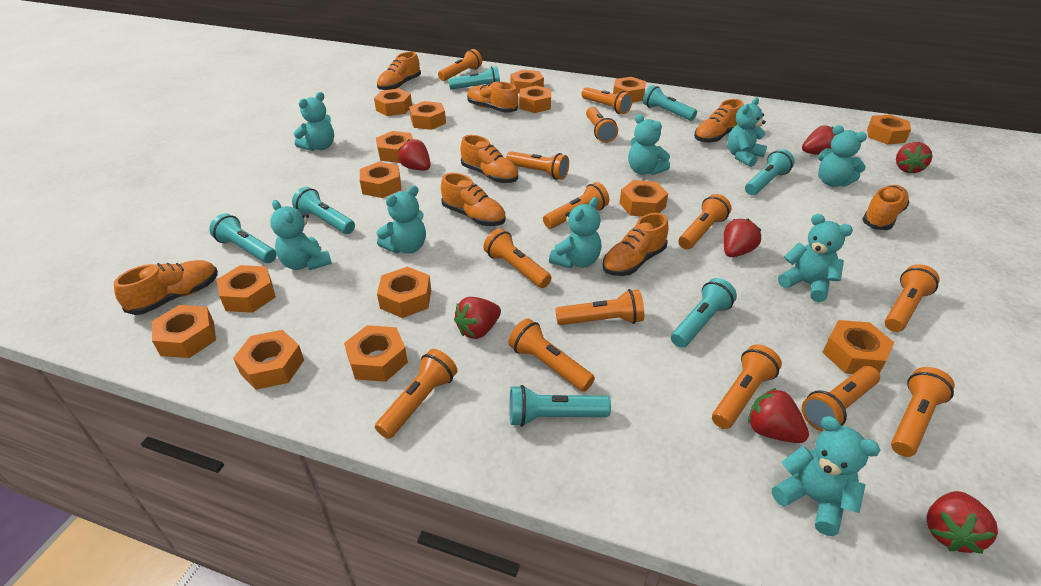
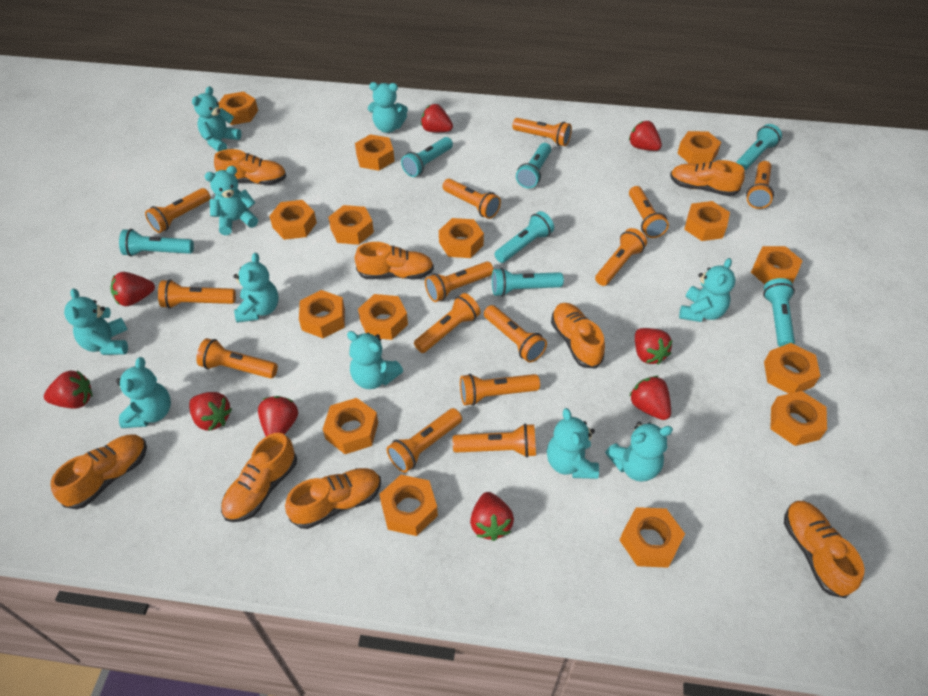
red strawberry: [398,139,431,170] [454,297,501,339] [723,219,761,257] [748,388,809,443] [802,126,835,155] [896,142,932,173] [927,491,998,554] = 7 -> [44,370,92,409] [110,272,155,306] [189,392,232,431] [258,396,298,436] [421,104,453,132] [470,492,514,541] [629,121,662,151] [629,376,671,420] [635,328,672,365] = 9
turquoise teddy bear: [270,200,332,270] [294,92,334,151] [377,186,426,254] [549,197,602,269] [628,114,670,175] [727,97,767,167] [772,416,880,536] [778,214,853,302] [818,125,867,187] = 9 -> [64,288,128,355] [116,357,171,428] [192,86,241,152] [205,166,258,235] [234,253,279,323] [347,331,403,389] [368,82,408,133] [547,408,599,479] [605,422,673,482] [679,258,735,322] = 10

